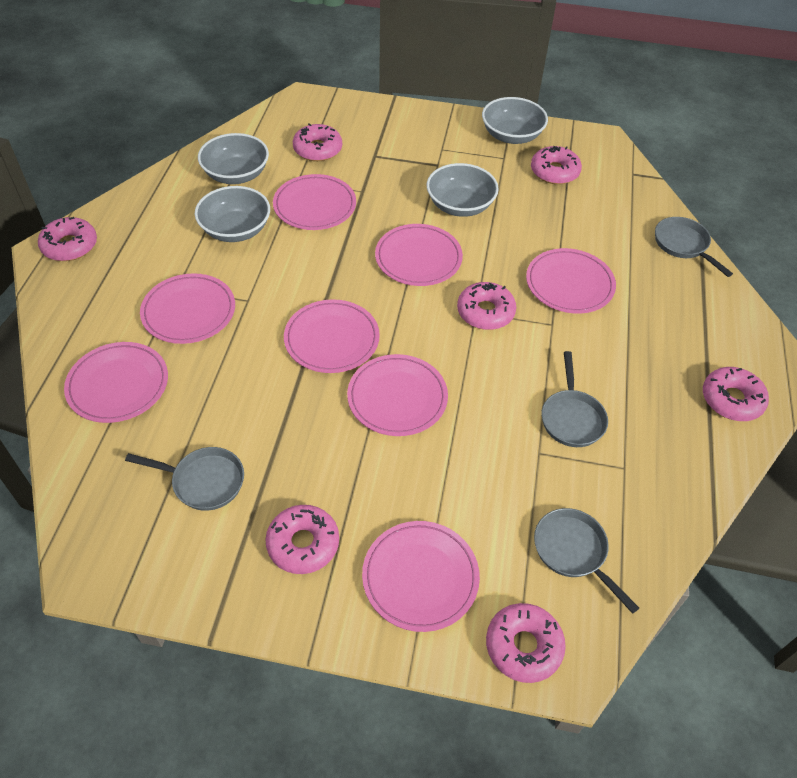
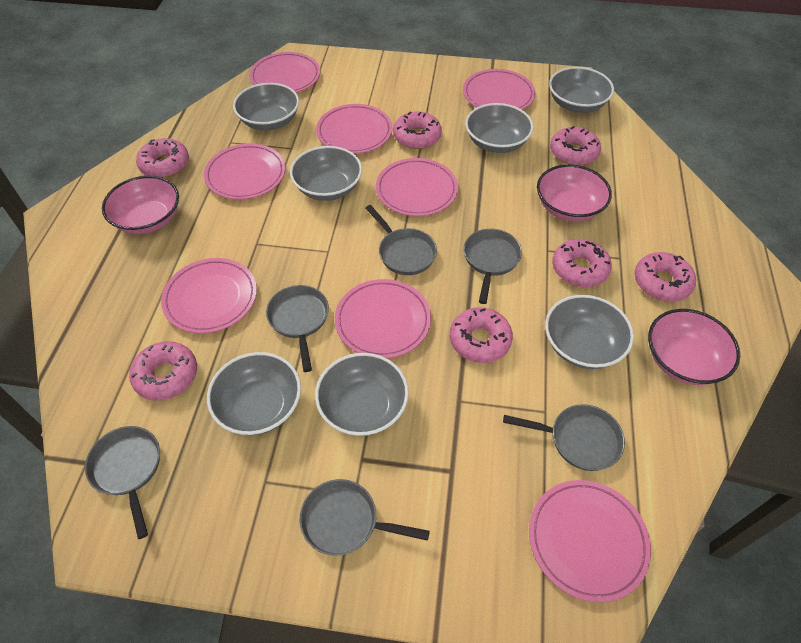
grey bowl: [195,186,270,242] [198,133,269,184] [427,163,499,217] [482,97,548,144] = 4 -> [207,352,301,435] [233,83,299,130] [290,146,362,201] [315,353,409,436] [465,103,534,153] [545,295,634,369] [549,67,614,113] = 7
grey pan: [125,447,244,511] [534,508,639,614] [542,351,608,447] [655,217,733,277] = 4 -> [85,426,160,539] [266,285,329,372] [299,479,430,556] [366,205,437,275] [464,229,522,304] [503,404,625,471] = 6
pink bowl: none = 0 -> [102,176,179,234] [537,164,612,222] [648,309,740,385] = 3

